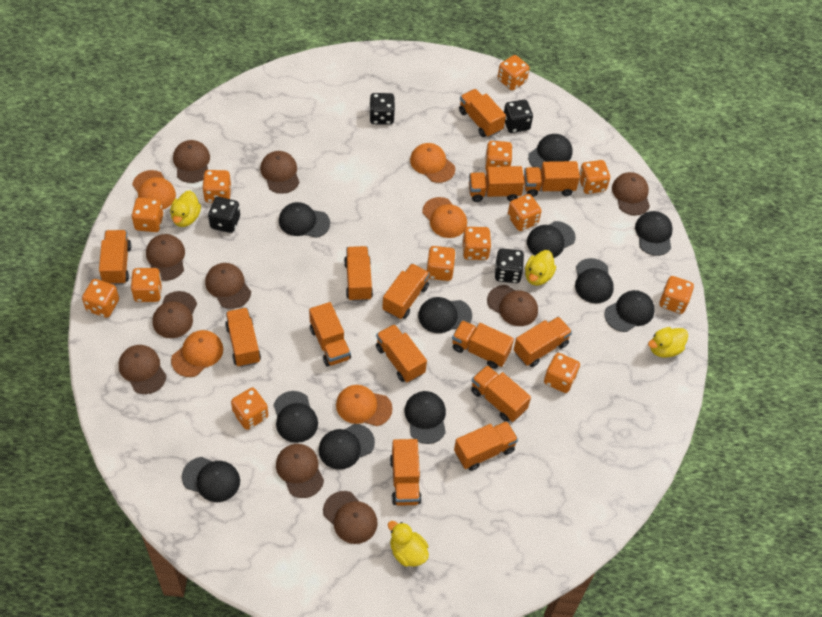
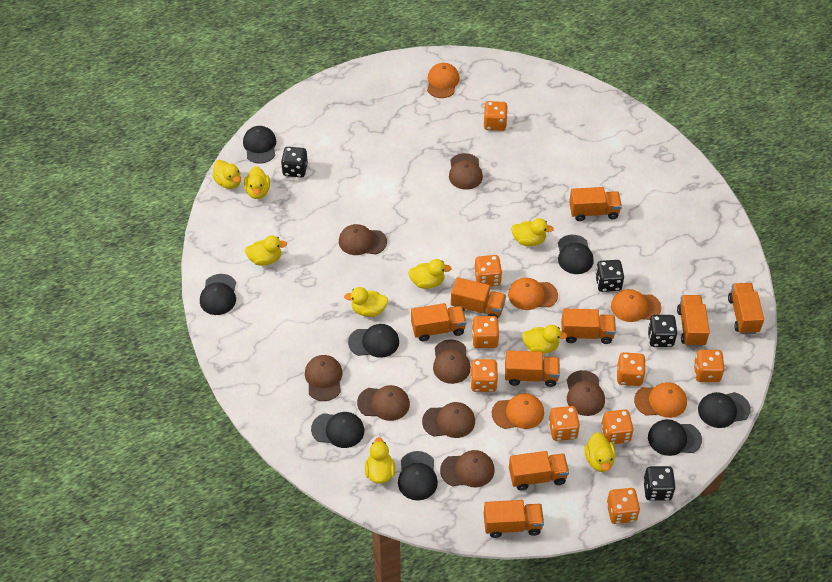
black cap: [182,457,240,502] [274,391,318,443] [279,202,330,238] [319,424,375,470] [404,391,446,444] [418,297,472,333] [527,221,575,258] [528,134,573,170] [575,258,614,303] [605,290,655,332] [635,211,673,256] = 11 -> [200,274,236,315] [243,126,276,163] [311,412,364,448] [348,324,399,358] [398,451,438,500] [558,235,594,274] [648,419,702,456] [698,392,751,428] = 8
brown cap: [118,345,166,394] [146,234,185,281] [153,291,197,338] [173,140,210,183] [205,263,251,309] [260,151,300,194] [276,444,324,498] [323,491,378,544] [487,285,538,326] [612,172,650,215] = 10 -> [305,355,343,401] [339,224,387,255] [357,385,410,421] [422,402,475,438] [433,339,471,384] [440,450,494,487] [449,153,483,190] [567,370,605,416] = 8
orange dice: [82,279,119,318] [131,198,163,232] [131,268,162,302] [202,170,231,203] [231,388,268,430] [427,246,456,281] [462,227,491,260] [485,141,512,171] [498,55,530,90] [508,194,541,231] [544,353,580,393] [579,160,610,194] [660,276,694,314] = 13 -> [470,359,498,392] [472,316,499,348] [474,255,502,287] [484,101,508,131] [549,406,580,441] [601,409,634,444] [607,488,640,524] [617,352,646,386] [694,349,725,382] = 9
orange truck: [99,230,131,285] [225,308,261,367] [309,302,351,366] [344,246,373,302] [376,324,427,383] [382,263,430,319] [390,439,422,506] [452,320,514,369] [454,421,518,471] [459,89,506,137] [469,166,524,202] [471,365,531,422] [513,317,572,367] [524,161,580,197] = 14 -> [411,303,466,341] [451,277,506,319] [484,500,544,538] [505,350,560,387] [509,451,569,490] [561,308,616,344] [569,187,622,221] [677,295,710,347] [728,283,764,334] = 9
yellow duck: [170,191,201,227] [388,521,429,567] [525,250,556,286] [648,327,688,358] = 4 -> [212,160,241,189] [244,166,270,199] [245,235,287,266] [344,287,388,317] [365,437,395,483] [408,259,452,289] [511,218,554,246] [522,325,567,354] [585,432,616,472] = 9

